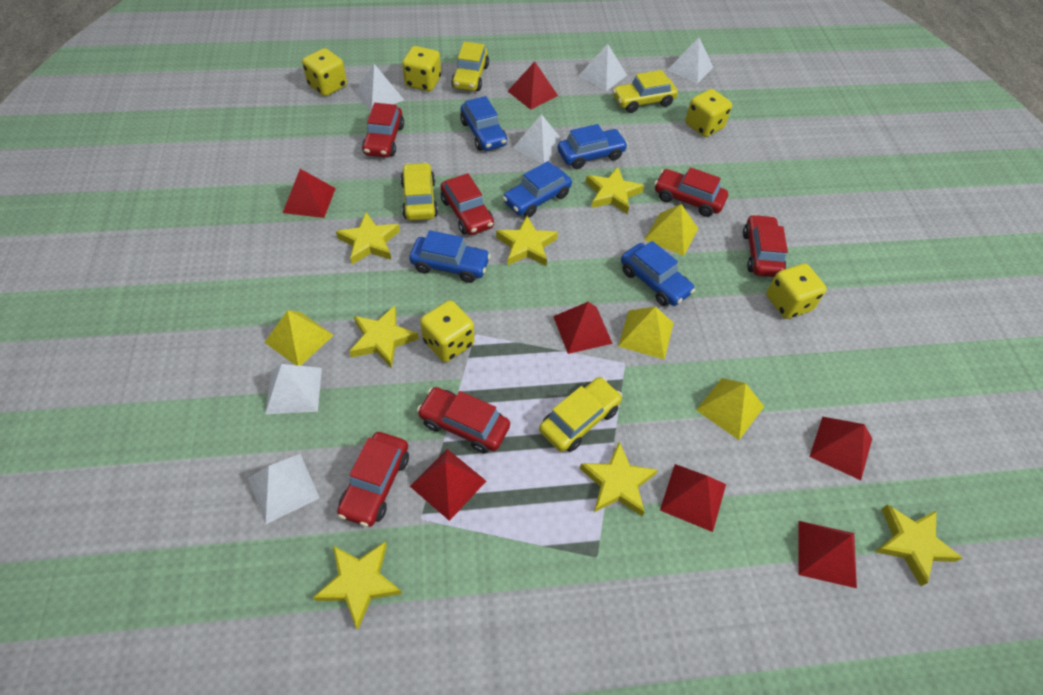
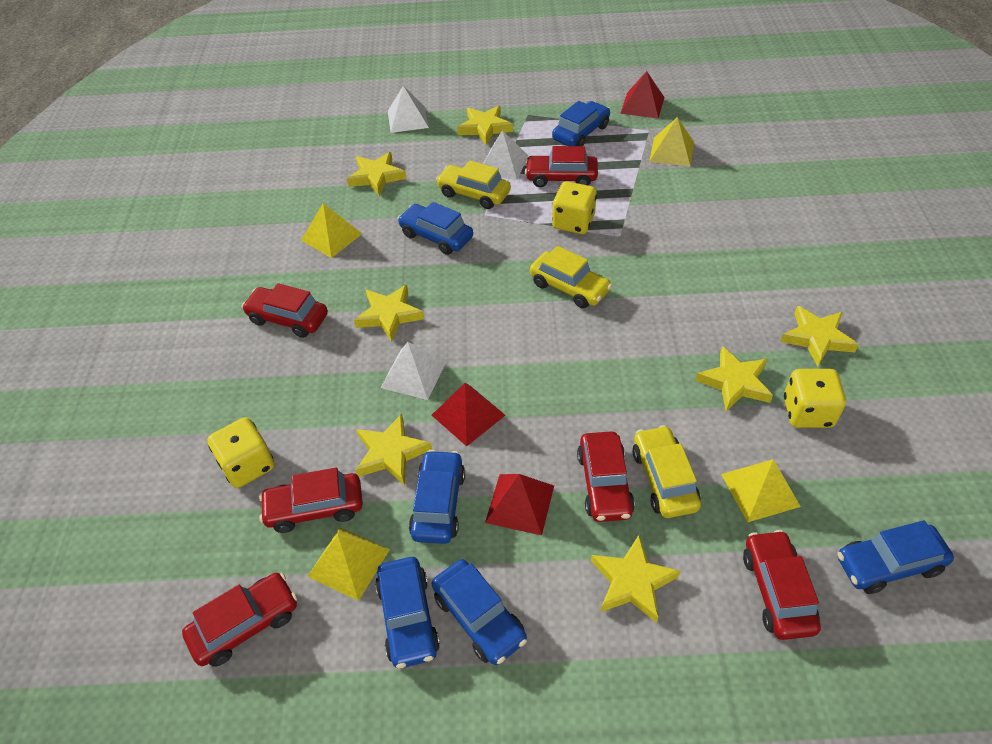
blue car: [409,230,491,283] [460,96,507,151] [503,161,572,218] [558,124,628,169] [621,241,695,306] = 5 -> [375,557,440,668] [397,202,473,255] [409,450,465,544] [432,559,527,665] [552,101,610,146] [837,520,954,594] = 6
red pyramid: [283,169,336,218] [410,449,486,521] [508,61,558,110] [553,302,613,354] [660,464,726,532] [798,521,857,588] [809,417,872,480] = 7 -> [432,383,505,446] [485,474,554,535] [620,71,664,119] = 3
white pyramid: [248,454,319,524] [265,364,322,414] [354,64,404,111] [512,114,563,164] [579,44,627,91] [667,37,713,84] = 6 -> [381,342,446,400] [388,86,429,133] [483,130,528,180] = 3
yellow car: [400,162,438,221] [451,42,489,91] [539,377,622,452] [612,70,678,113] = 4 -> [436,160,511,209] [530,246,612,309] [633,425,701,518] = 3
yellow dice: [302,48,347,96] [402,46,441,92] [420,300,474,362] [685,89,732,137] [766,263,827,319] = 5 -> [207,417,274,488] [552,181,597,234] [784,369,846,428] = 3

